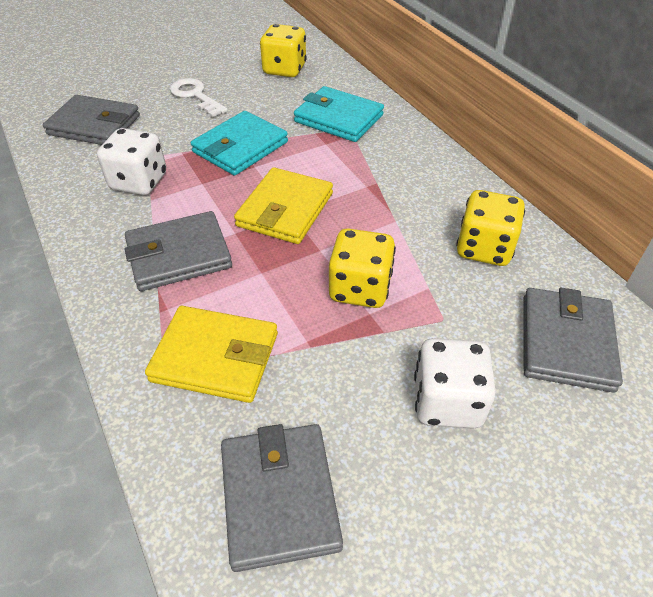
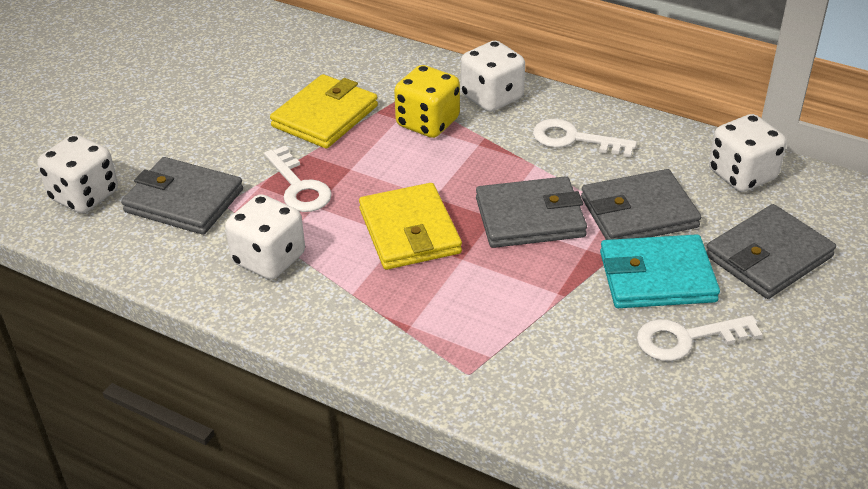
turquoise wallet: [191,111,288,176] [294,86,384,142] = 2 -> [600,234,720,308] = 1
white dice: [97,128,166,195] [414,338,496,429] = 2 -> [37,134,118,213] [225,194,305,280] [461,40,525,112] [709,114,787,192] = 4
white key: [170,78,228,117] = 1 -> [264,146,332,212] [533,119,637,158] [637,315,763,361] = 3
yellow dice: [260,24,307,77] [329,228,396,308] [456,190,525,266] = 3 -> [394,65,460,138] = 1

